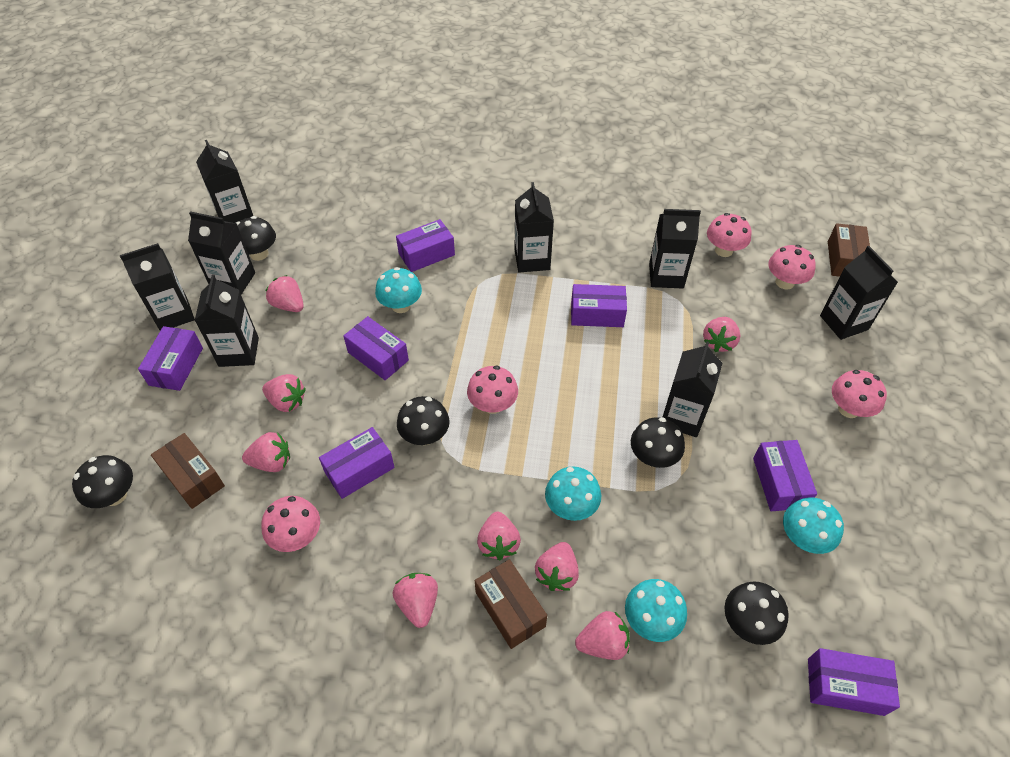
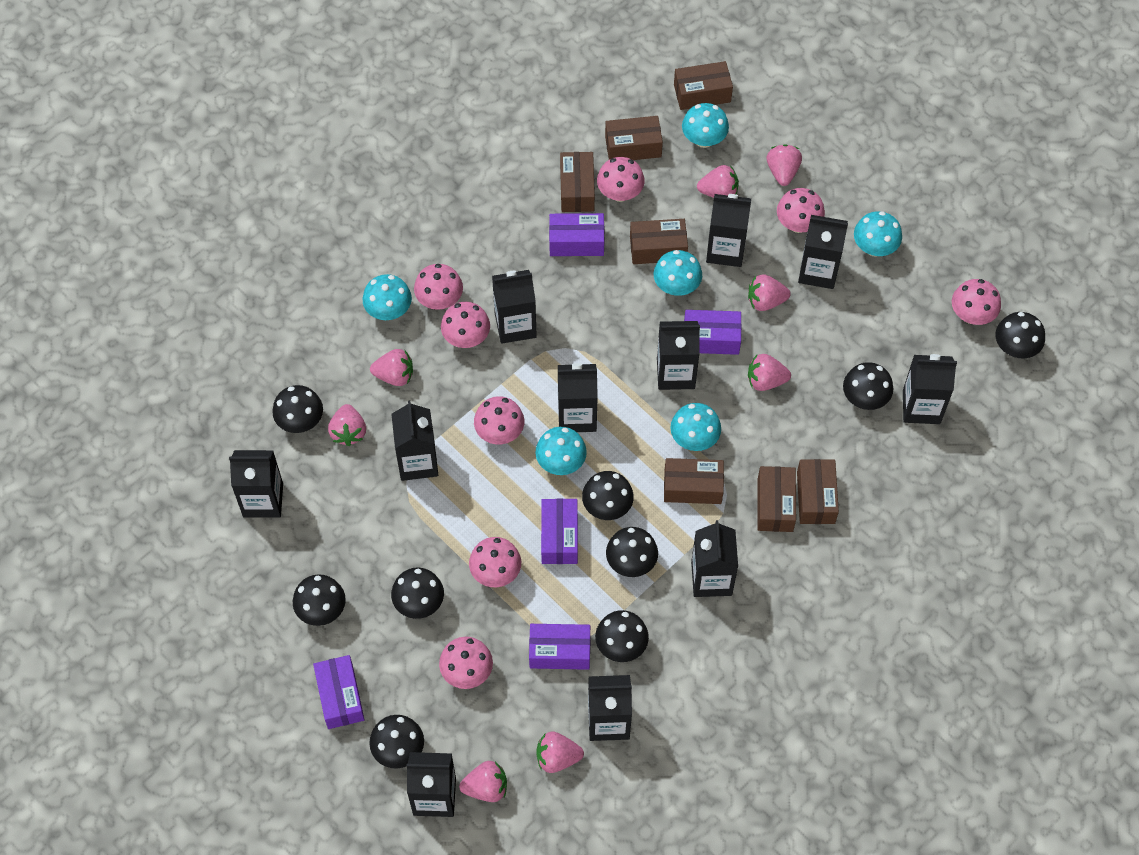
black carton: [120,243,195,331] [188,211,255,295] [195,275,259,367] [196,140,253,223] [514,182,554,273] [649,209,701,289] [663,342,722,437] [820,246,898,340] = 8 -> [229,450,283,517] [391,400,438,481] [407,752,456,817] [492,270,537,344] [558,363,598,432] [588,675,632,741] [657,321,700,390] [691,520,738,597] [706,194,751,267] [798,215,848,289] [903,354,957,424] = 11
black mushroom: [72,455,133,508] [236,216,276,261] [397,396,450,445] [631,417,685,468] [724,581,789,645] = 5 -> [272,385,323,433] [293,574,346,626] [369,715,424,768] [391,568,444,619] [582,471,634,520] [595,610,649,662] [606,527,658,577] [843,362,893,410] [995,312,1045,358] = 9
brown box: [151,433,225,509] [475,559,547,649] [828,223,870,277] = 3 -> [560,152,595,212] [605,116,663,160] [630,219,688,264] [664,458,724,504] [674,61,733,110] [758,466,796,532] [797,459,839,524] = 7
pink mushroom: [261,496,320,552] [467,366,518,414] [707,213,752,257] [768,245,816,290] [832,370,887,418] = 5 -> [414,264,463,310] [439,637,493,689] [441,302,490,348] [469,537,521,587] [474,396,524,444] [597,157,645,202] [777,188,825,233] [952,279,1001,325] = 8
purple box: [138,326,203,391] [319,427,395,499] [344,316,409,380] [396,219,455,272] [571,284,627,327] [753,440,817,511] [808,648,900,716] = 7 -> [313,655,365,729] [529,624,590,670] [541,499,578,564] [549,213,604,256] [684,310,742,355] = 5
turquoise mushroom: [375,267,422,313] [545,466,601,521] [625,579,687,642] [783,498,844,554] = 4 -> [362,274,412,320] [536,427,587,475] [654,250,702,296] [670,403,721,451] [682,103,729,148] [854,211,902,257] = 6

